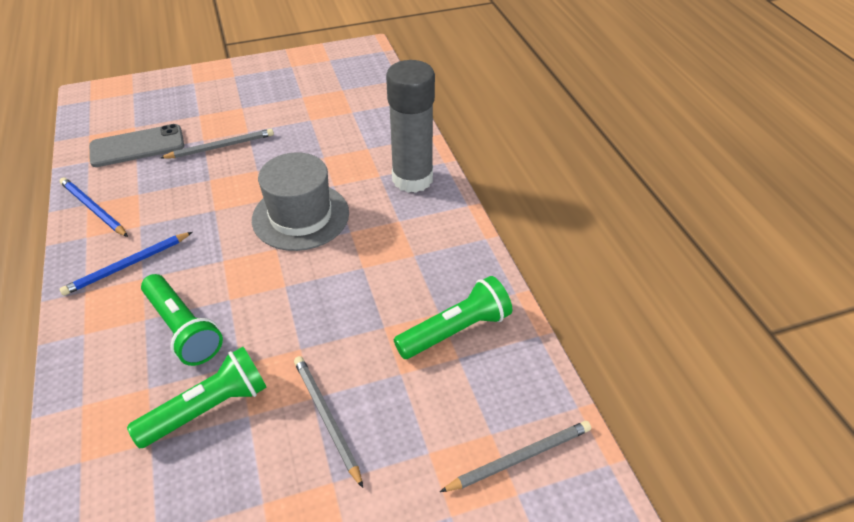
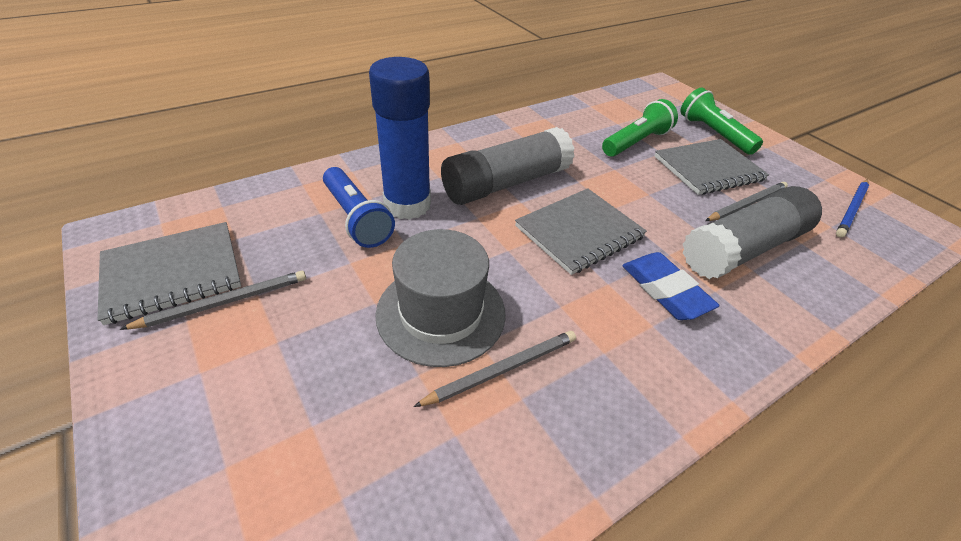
blue eraser: none = 0 -> [622,252,720,320] = 1
blue flashlight: none = 0 -> [323,167,395,248] = 1
blue glue stick: none = 0 -> [369,57,431,220] = 1
blue pencil: [59,232,192,296] [60,177,128,237] = 2 -> [836,179,869,237] = 1
green flashlight: [127,347,267,448] [141,274,223,366] [394,276,512,359] = 3 -> [602,99,678,157] [680,88,763,155] = 2
grey glue stick: [386,60,435,193] = 1 -> [441,127,575,205] [683,186,822,279] = 2
grey notebook: none = 0 -> [97,222,241,325] [515,188,647,275] [654,139,769,195] = 3
grey phone: [89,124,184,167] = 1 -> none = 0

